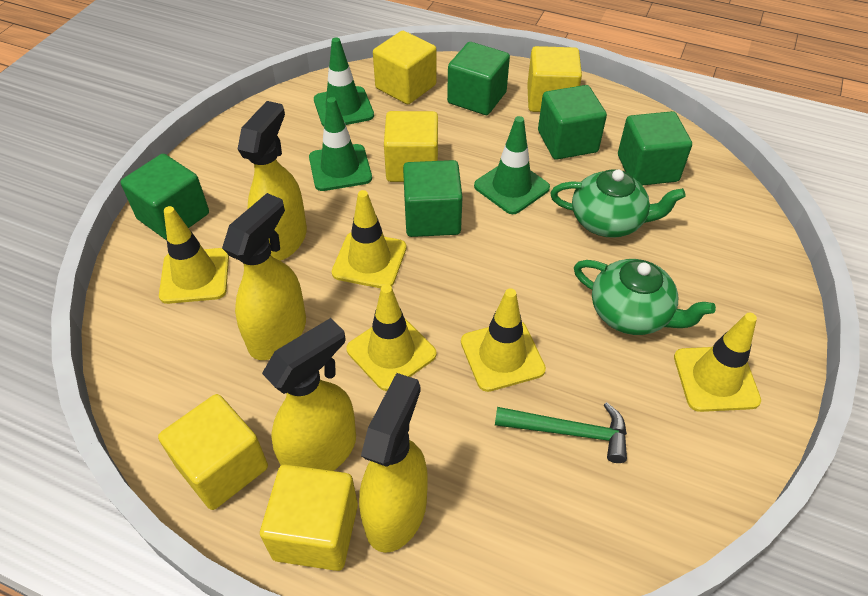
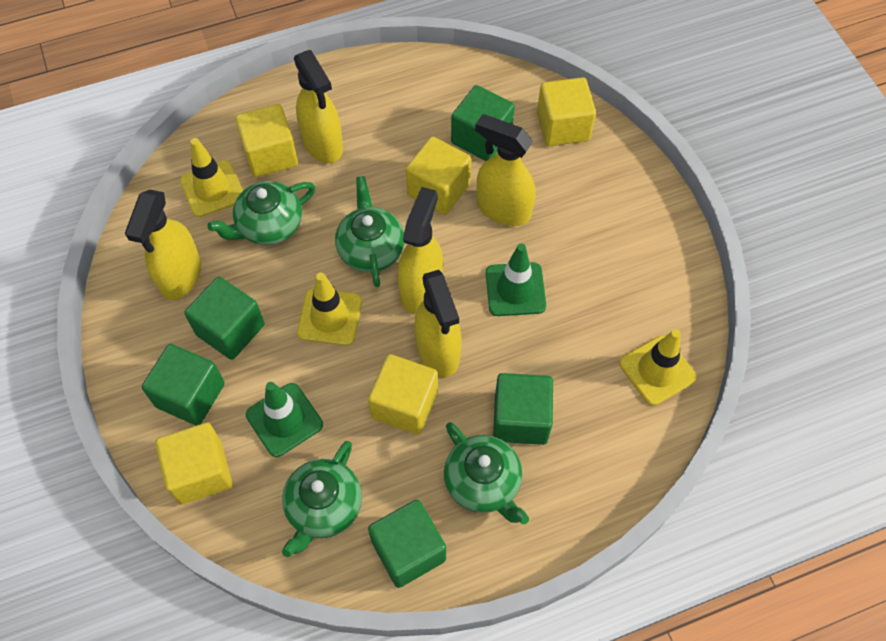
green hammer: [495,402,627,463] = 1 -> none = 0
green teapot: [550,169,686,238] [574,259,716,335] = 2 -> [207,181,315,245] [282,441,362,557] [335,176,405,287] [444,422,529,524] = 4
green traffic cone: [309,97,372,191] [314,37,374,127] [474,116,550,214] = 3 -> [246,382,323,457] [485,243,546,316] = 2
yellow spray bottle: [222,193,306,360] [237,101,307,261] [262,318,356,471] [359,373,428,553] = 4 -> [125,190,201,300] [294,50,343,163] [398,187,443,314] [414,270,462,378] [475,114,535,226] = 5
yellow traffic cone: [159,206,229,304] [332,190,406,288] [346,284,437,391] [461,288,546,392] [674,313,761,412] = 5 -> [180,138,243,217] [297,273,362,346] [619,329,697,406] = 3

